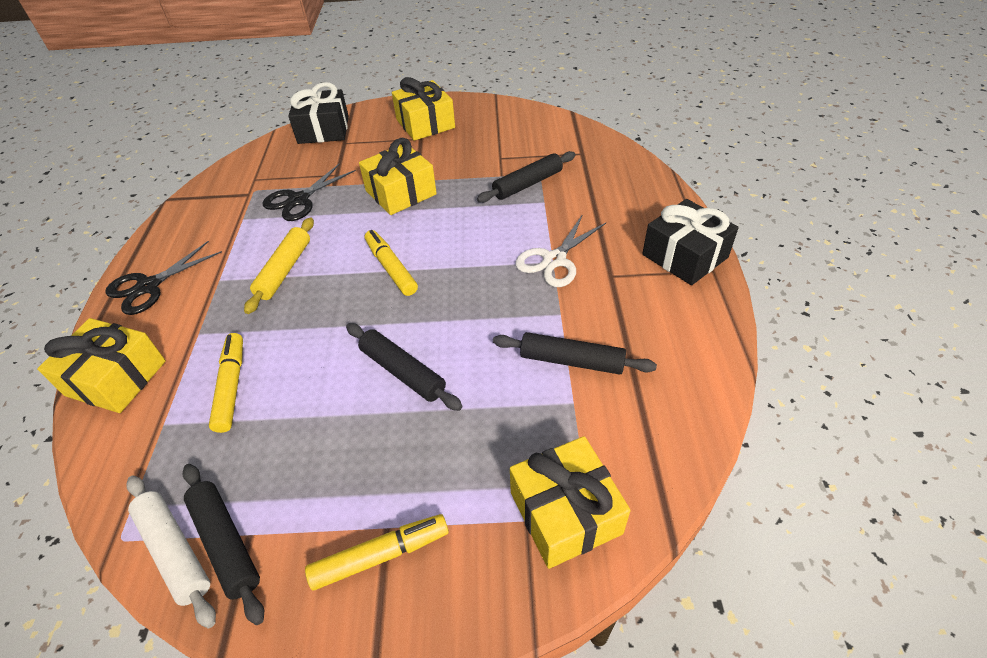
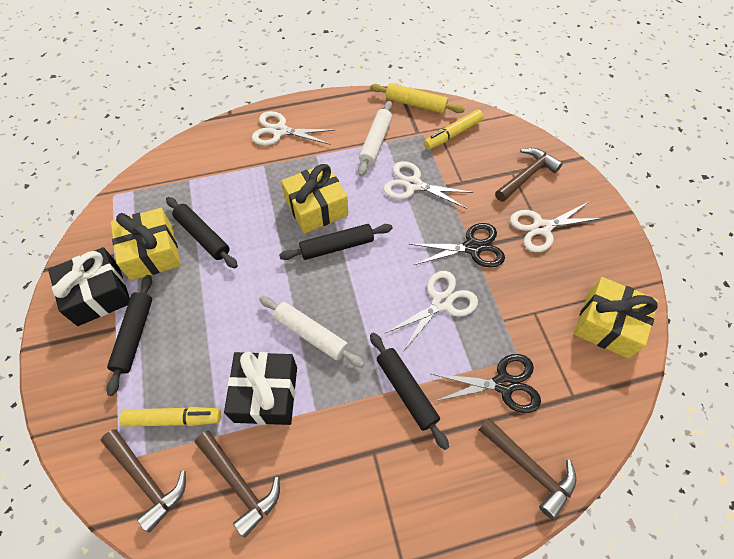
brown hammer: none = 0 -> [101,429,186,533] [195,431,280,538] [479,418,577,520] [495,148,563,202] = 4
white rolling pin: [126,476,216,628] = 1 -> [259,296,364,368] [358,101,392,176] = 2
white scissors: [515,214,606,287] = 1 -> [252,111,335,145] [383,161,473,209] [384,271,478,353] [510,201,602,252] = 4
yellow gift: [37,318,166,413] [359,138,437,215] [392,77,455,141] [510,436,631,569] = 4 -> [111,208,181,281] [281,163,348,234] [574,277,658,359] = 3
yellow marker: [209,333,243,433] [305,514,449,590] [365,230,418,296] = 3 -> [119,407,221,427] [424,109,484,150] = 2

